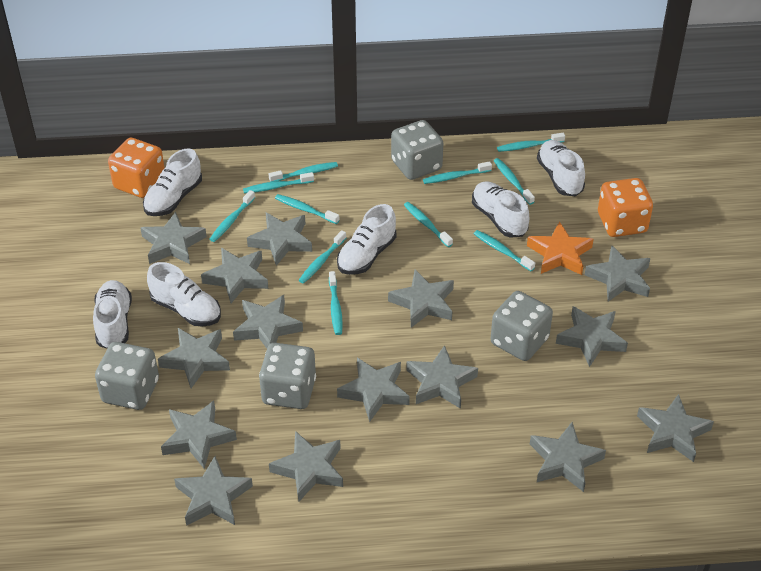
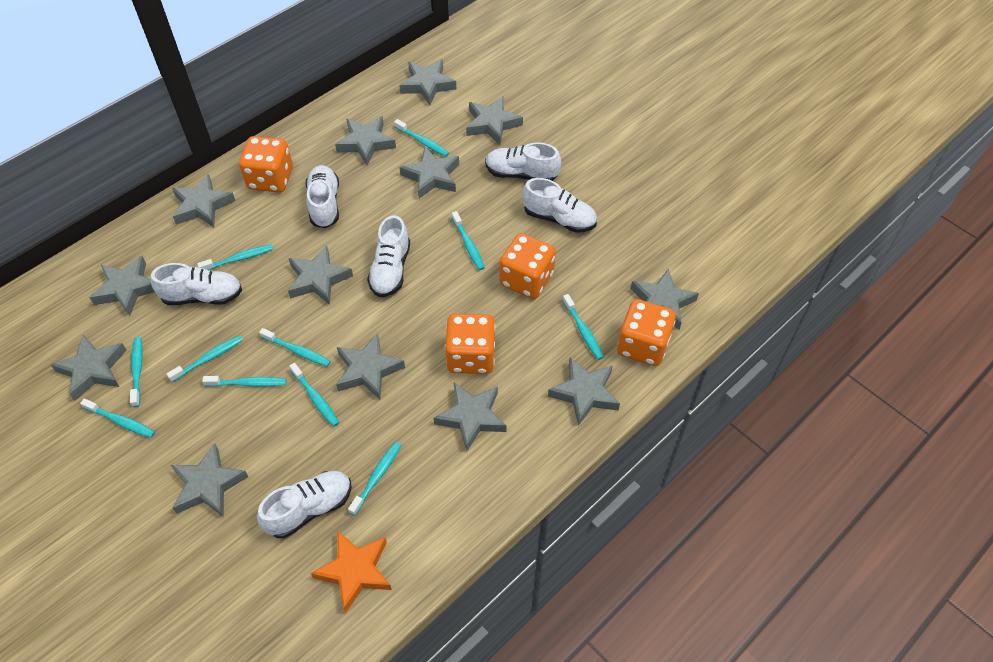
grey dice: [95,342,159,410] [259,343,316,409] [391,120,443,180] [490,291,553,361] = 4 -> none = 0
grey star: [140,212,207,264] [158,328,230,388] [161,401,237,469] [174,456,253,526] [201,248,268,303] [233,295,303,348] [247,212,312,266] [269,431,343,502] [337,358,410,422] [388,270,454,328] [406,345,478,409] [530,422,606,492] [556,306,628,367] [585,245,650,302] [637,394,714,462] = 15 -> [51,334,127,401] [89,256,155,316] [171,443,248,517] [172,174,235,227] [288,245,353,305] [335,116,396,165] [336,333,405,400] [399,60,456,105] [399,147,459,199] [434,383,507,451] [466,96,523,145] [548,358,620,426] [631,269,699,330] = 13
orange dice: [108,138,165,198] [598,178,653,237] = 2 -> [239,136,293,193] [445,314,495,374] [499,233,556,299] [617,299,676,366] = 4

